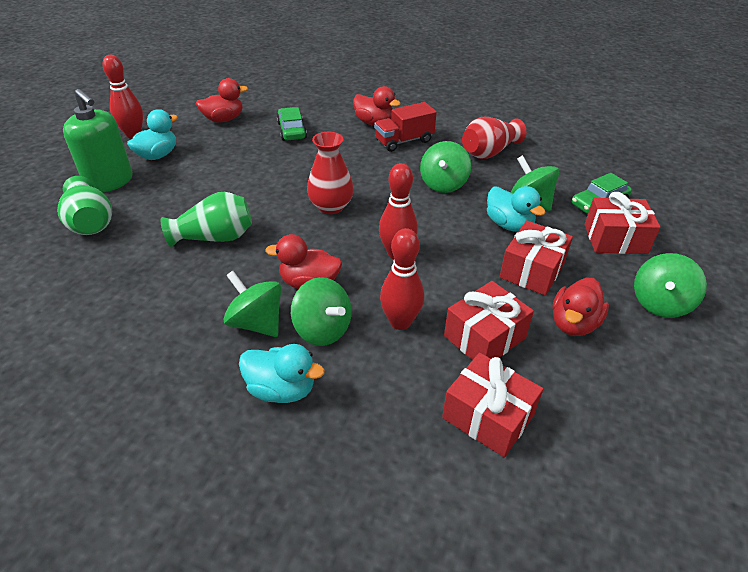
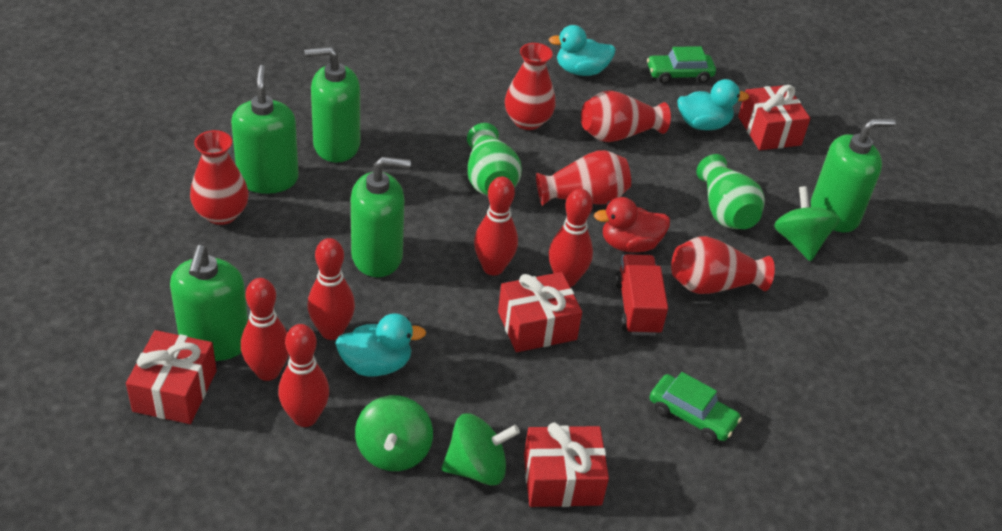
green soap dispenser: [63,89,133,192] = 1 -> [170,245,248,361] [231,65,299,194] [304,47,360,163] [351,157,411,277] [811,119,896,232] = 5
green spinning top: [224,271,281,337] [291,277,352,346] [420,141,471,193] [511,155,559,211] [634,253,707,318] = 5 -> [355,395,433,471] [441,413,520,486] [774,186,840,261] = 3
red bowling pin: [102,55,143,139] [379,163,418,259] [380,228,424,330] = 3 -> [241,278,289,381] [278,324,329,427] [307,238,355,340] [474,177,518,276] [549,189,593,287] = 5
red duck: [196,78,248,122] [265,234,342,289] [353,86,401,126] [552,278,609,336] = 4 -> [594,197,670,253] = 1
red vase: [307,132,354,214] [462,117,526,159] = 2 -> [190,130,249,225] [505,43,556,130] [536,150,631,206] [581,90,671,142] [671,236,775,294] = 5

